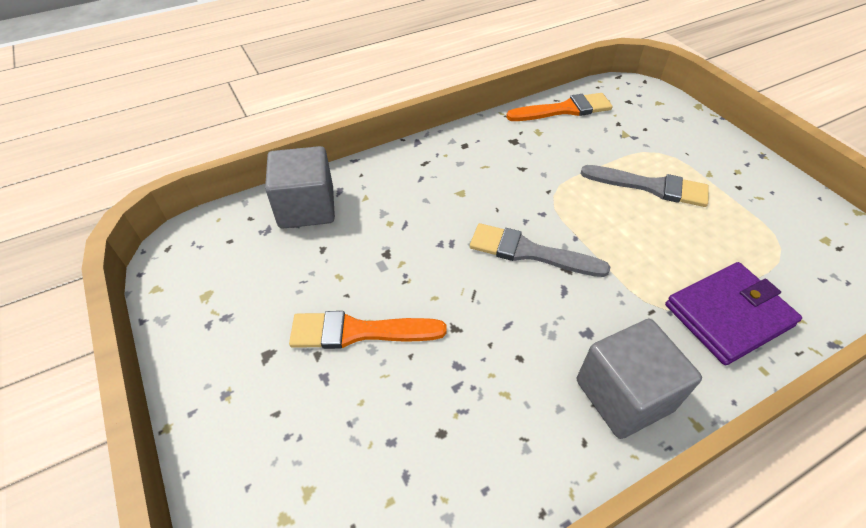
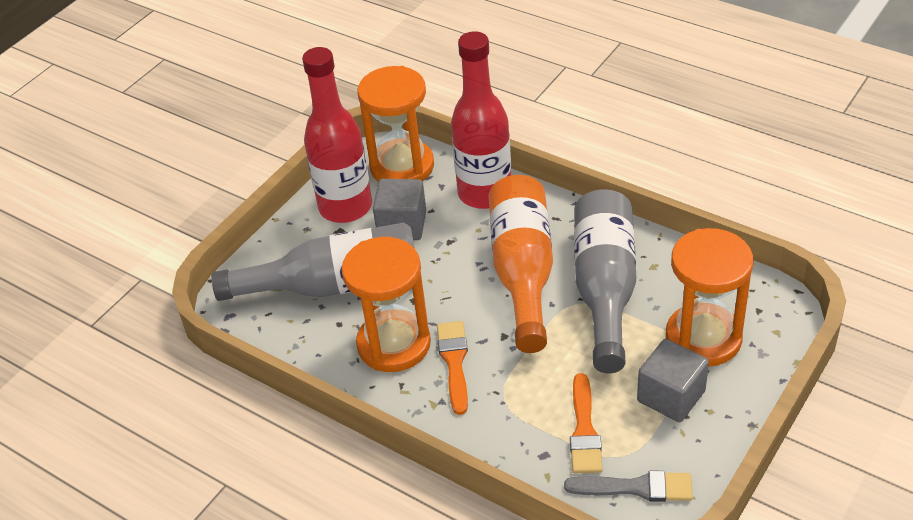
grey bottle: none = 0 -> [211,222,415,301] [574,189,636,373] = 2
grey brush: [470,223,610,277] [581,165,709,207] = 2 -> [564,470,693,502] = 1
orange bottle: none = 0 -> [489,175,553,353] = 1
orange hourglass: none = 0 -> [342,237,431,372] [358,66,434,182] [666,228,753,367] = 3
purple wallet: [665,262,802,365] = 1 -> none = 0
red bottle: none = 0 -> [302,47,372,223] [451,31,511,209] = 2

